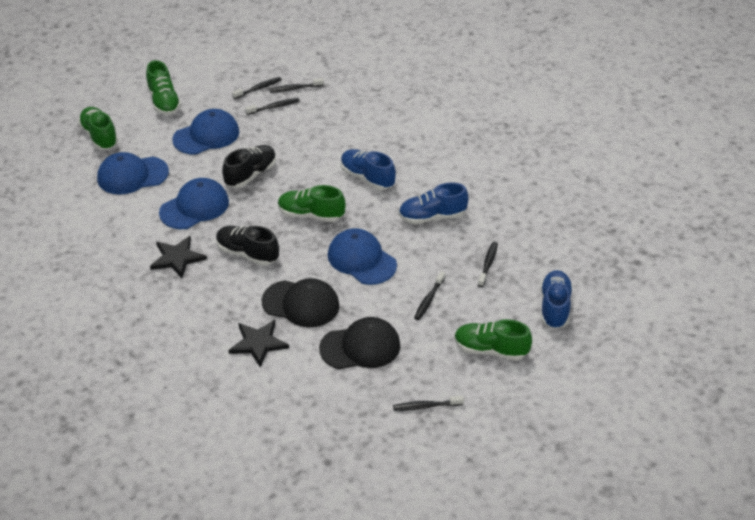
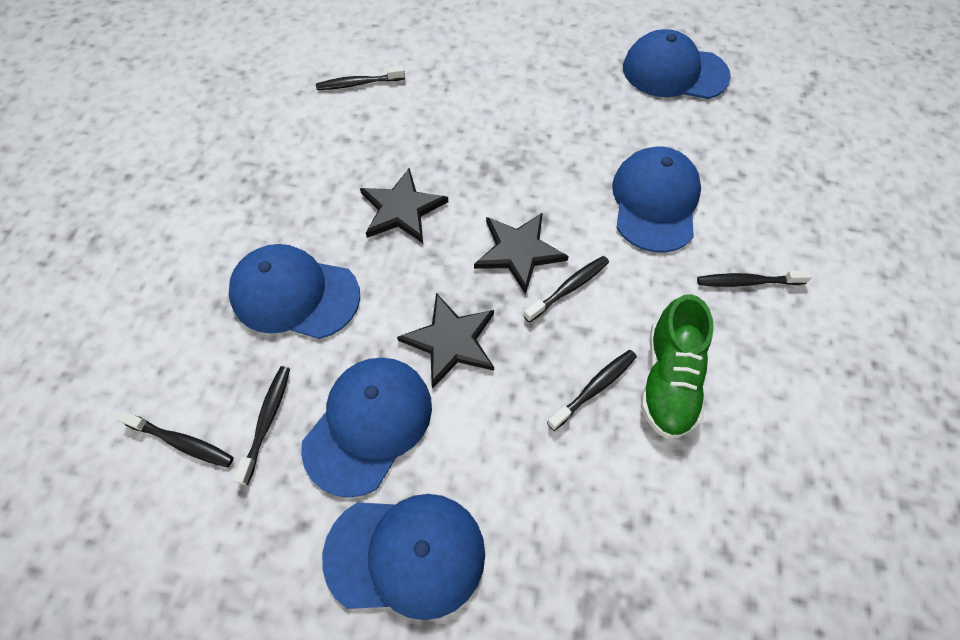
black cap: [262,278,339,327] [319,317,400,369] = 2 -> none = 0
black shoe: [216,226,279,266] [222,145,276,188] = 2 -> none = 0
black star: [150,236,207,278] [228,320,289,367] = 2 -> [360,168,448,243] [397,293,494,389] [474,213,569,294] = 3
blue cap: [97,152,169,195] [159,178,229,229] [172,109,239,155] [328,228,397,285] = 4 -> [229,244,360,339] [301,358,432,498] [322,494,485,620] [612,146,701,253] [623,29,731,99] = 5
blue shoe: [341,149,396,190] [399,182,468,224] [540,270,573,329] = 3 -> none = 0
green shoe: [78,107,118,150] [146,60,181,115] [278,185,345,222] [454,319,532,361] = 4 -> [641,294,714,439] = 1

